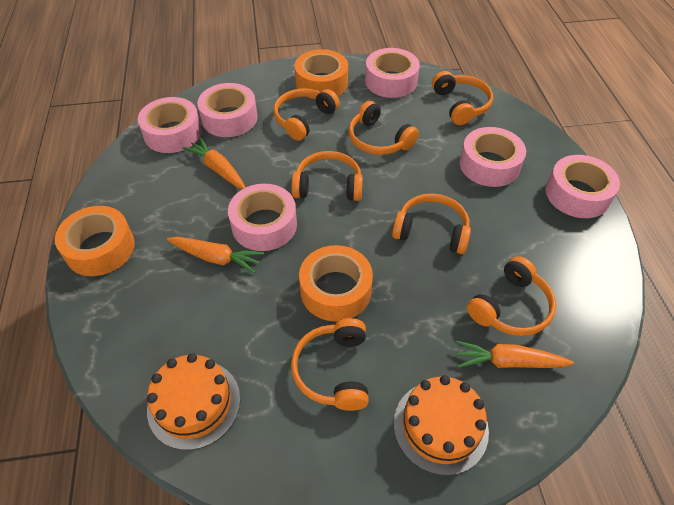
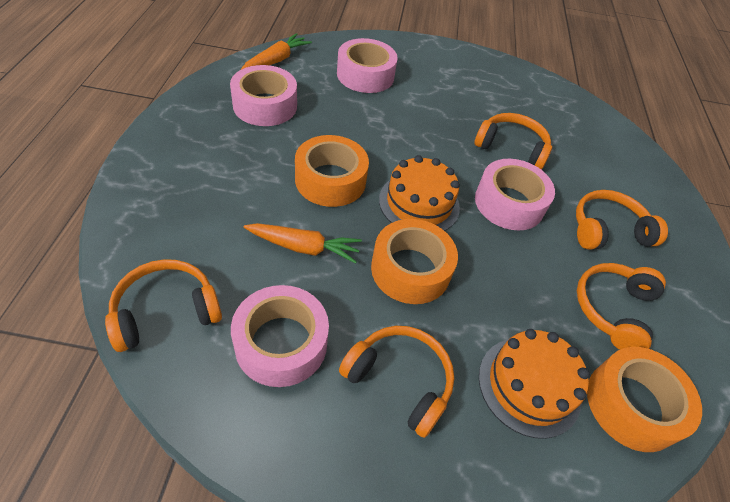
orange carrot: [167,237,264,273] [183,137,246,189] [456,341,574,368] = 3 -> [241,33,312,70] [244,223,362,264] = 2
orange headphones: [273,89,340,141] [291,151,363,201] [291,318,369,411] [348,101,419,155] [392,193,471,254] [432,71,493,125] [467,256,556,336] = 7 -> [105,259,222,352] [339,326,455,438] [474,113,552,170] [576,190,668,249] [577,263,666,350] = 5
pink tape: [138,97,202,153] [197,83,258,137] [228,184,297,251] [365,48,420,98] [460,127,526,187] [546,155,620,218] = 6 -> [230,65,297,126] [231,285,329,387] [337,38,398,93] [475,159,555,230] = 4

